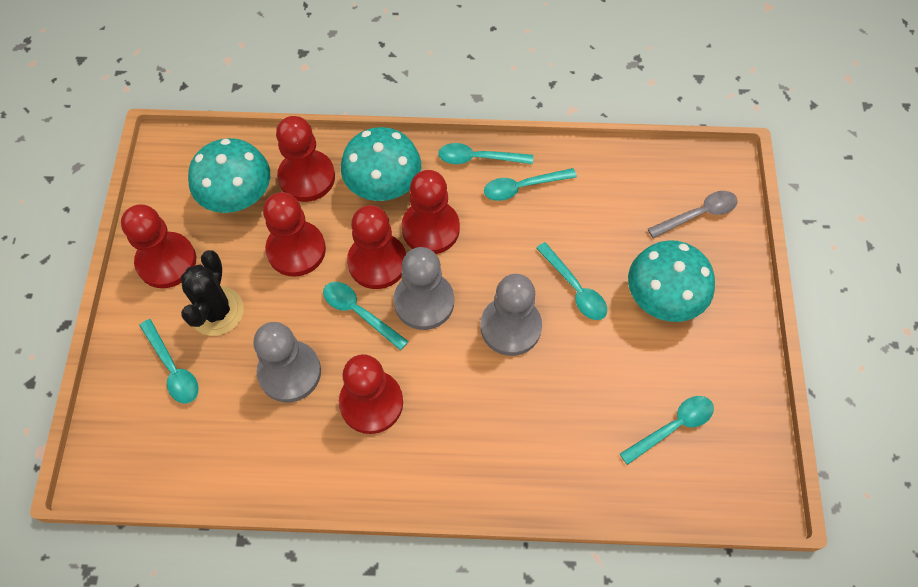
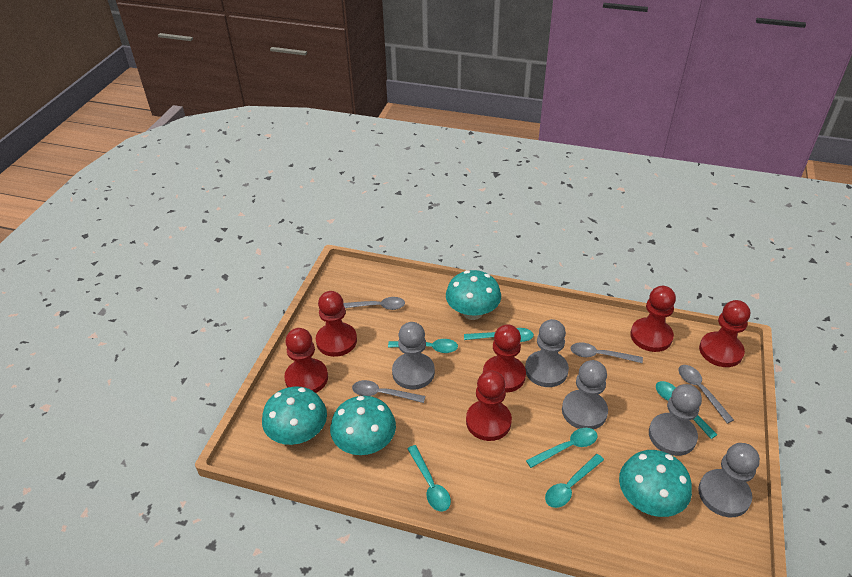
black cactus: [180,250,244,336] = 1 -> none = 0
grey pawn: [253,322,321,402] [394,247,454,330] [481,274,542,356] = 3 -> [392,322,435,390] [525,319,569,387] [562,360,608,429] [649,384,702,456] [698,443,760,517] = 5
grey spoon: [648,191,738,238] = 1 -> [343,297,405,310] [352,380,425,403] [571,342,643,363] [679,365,734,424] = 4
turquoise mushroom: [188,138,270,213] [341,127,421,201] [628,240,715,322] = 3 -> [262,387,327,445] [330,396,396,455] [446,270,501,320] [619,450,692,517] = 4

